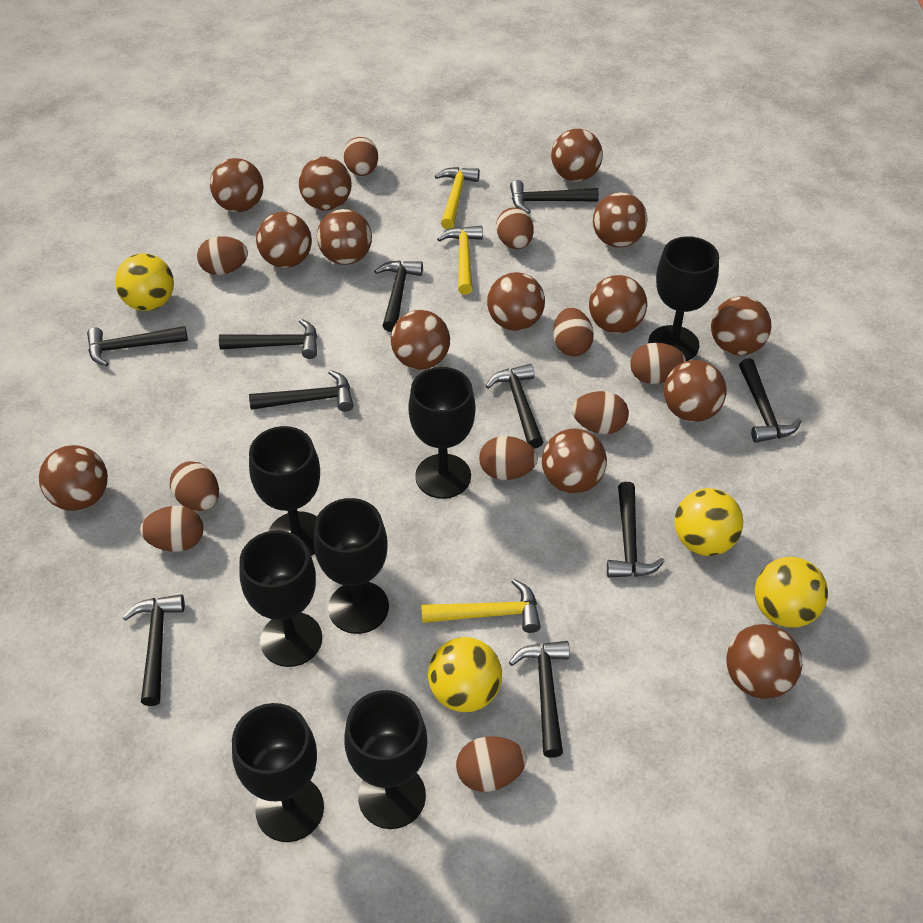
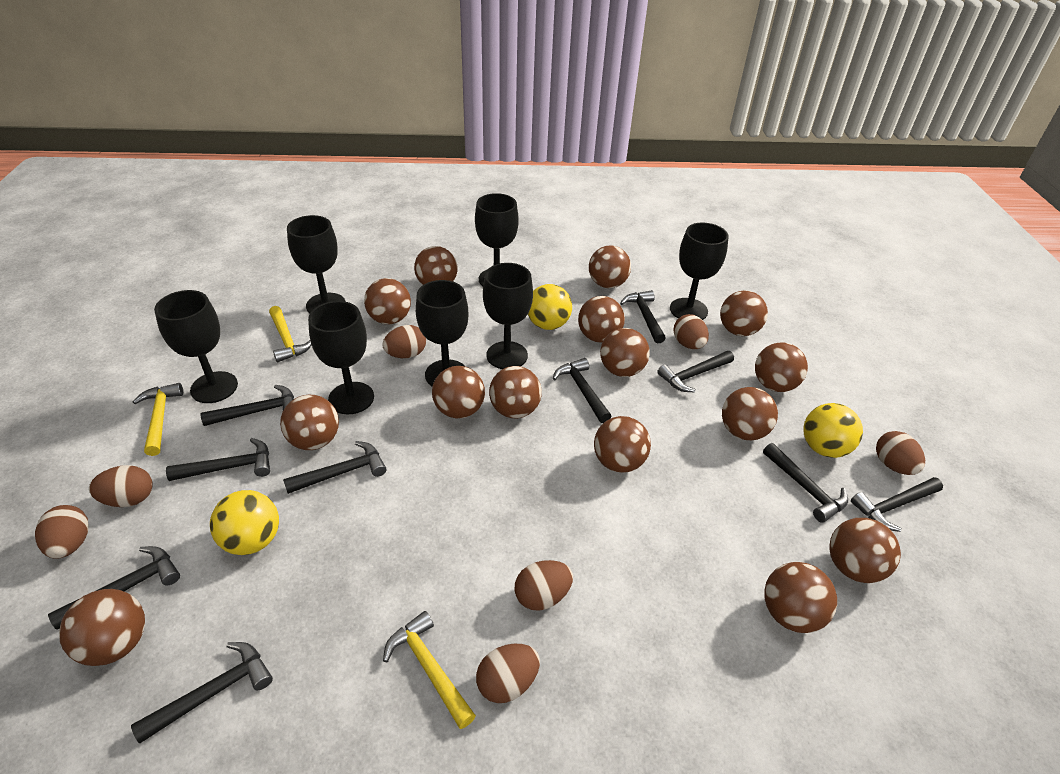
brown ball: [39,445,108,511] [210,158,264,212] [256,212,312,268] [299,157,352,211] [317,209,372,265] [391,310,450,370] [487,272,545,331] [542,429,607,493] [551,129,603,182] [589,275,647,334] [593,192,648,248] [664,360,727,422] [711,296,771,356] [726,624,802,699] = 14 -> [59,589,145,666] [280,394,339,450] [364,278,411,324] [414,246,458,285] [432,366,485,419] [489,366,542,418] [578,296,625,342] [589,245,631,288] [594,416,651,473] [600,328,650,377] [720,290,768,336] [722,387,778,440] [755,342,808,392] [764,562,837,633] [830,518,901,583] = 15
brown egg: [140,506,204,552] [170,461,219,511] [197,236,248,275] [343,137,378,176] [456,736,526,792] [479,436,538,480] [496,208,534,249] [553,308,594,357] [572,391,629,434] [630,343,686,384] = 10 -> [35,505,89,559] [89,465,153,507] [382,325,426,358] [476,644,540,703] [515,560,573,611] [674,314,709,349] [876,431,925,475] = 7
yellow ball: [115,253,174,311] [428,637,502,712] [674,488,743,556] [755,557,828,628] = 4 -> [210,490,279,555] [528,284,572,330] [803,403,863,458] = 3

